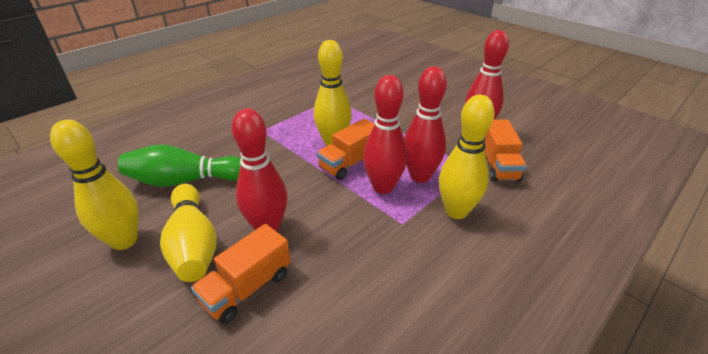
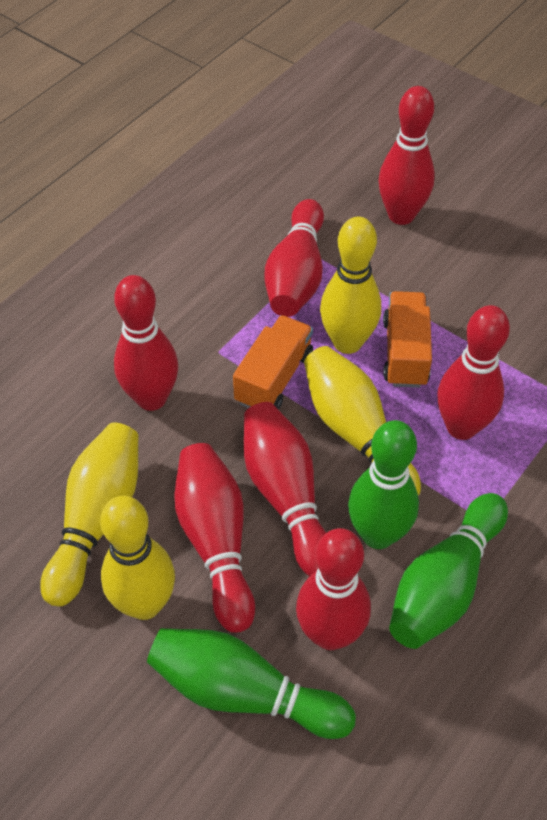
green bowling pin: [118,144,241,187] = 1 -> [147,628,356,739] [348,420,419,549] [389,493,508,649] = 3
orange truck: [191,224,291,324] [317,119,374,180] [484,119,526,182] = 3 -> [233,315,313,410] [383,291,432,388] = 2
red bowling pin: [232,108,287,232] [363,75,407,194] [404,66,447,183] [465,30,509,119] = 4 -> [114,275,178,411] [174,443,255,633] [244,402,326,576] [264,199,324,317] [296,528,371,650] [378,86,435,225] [437,305,510,440] = 7

